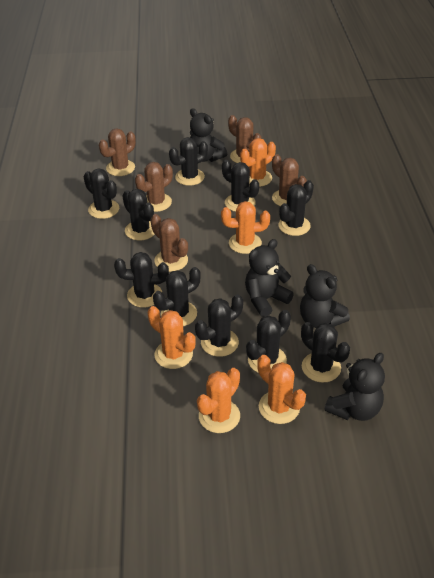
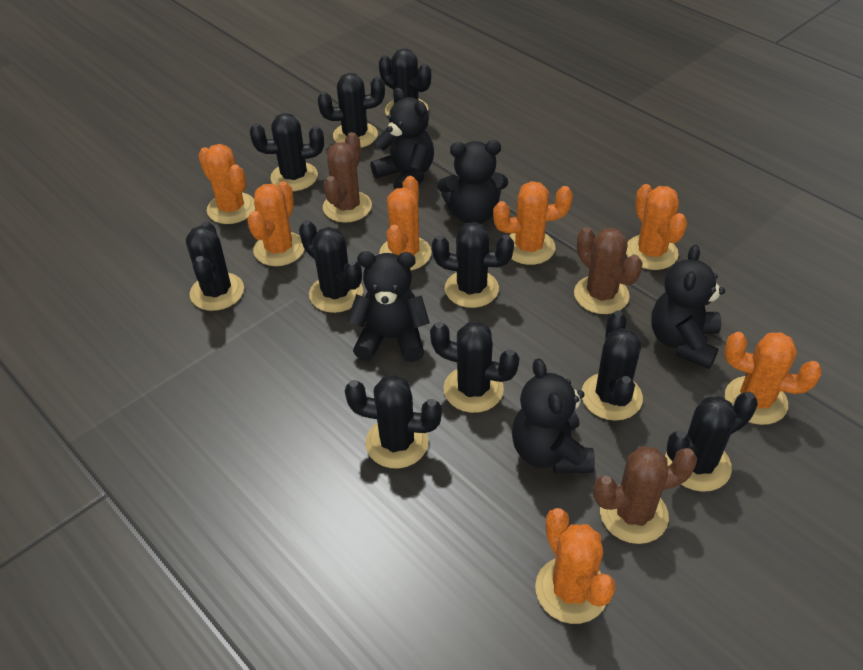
black teddy bear: [190,108,227,162] [245,239,294,317] [300,264,350,328] [324,353,385,421] = 4 -> [347,251,430,362] [370,88,434,190] [437,140,508,224] [512,358,595,473] [651,245,725,369] = 5
brown cactus: [99,128,136,176] [135,162,173,212] [151,214,188,272] [228,115,262,163] [272,154,307,206] = 5 -> [323,132,372,223] [574,227,643,314] [593,447,697,544] = 3
orange cactus: [148,306,196,369] [197,368,240,433] [221,201,270,254] [240,138,276,187] [257,355,306,424] = 5 -> [198,144,255,224] [247,181,304,266] [379,176,431,270] [493,181,573,265] [535,508,616,624] [626,184,687,270] [724,332,822,425] = 7

